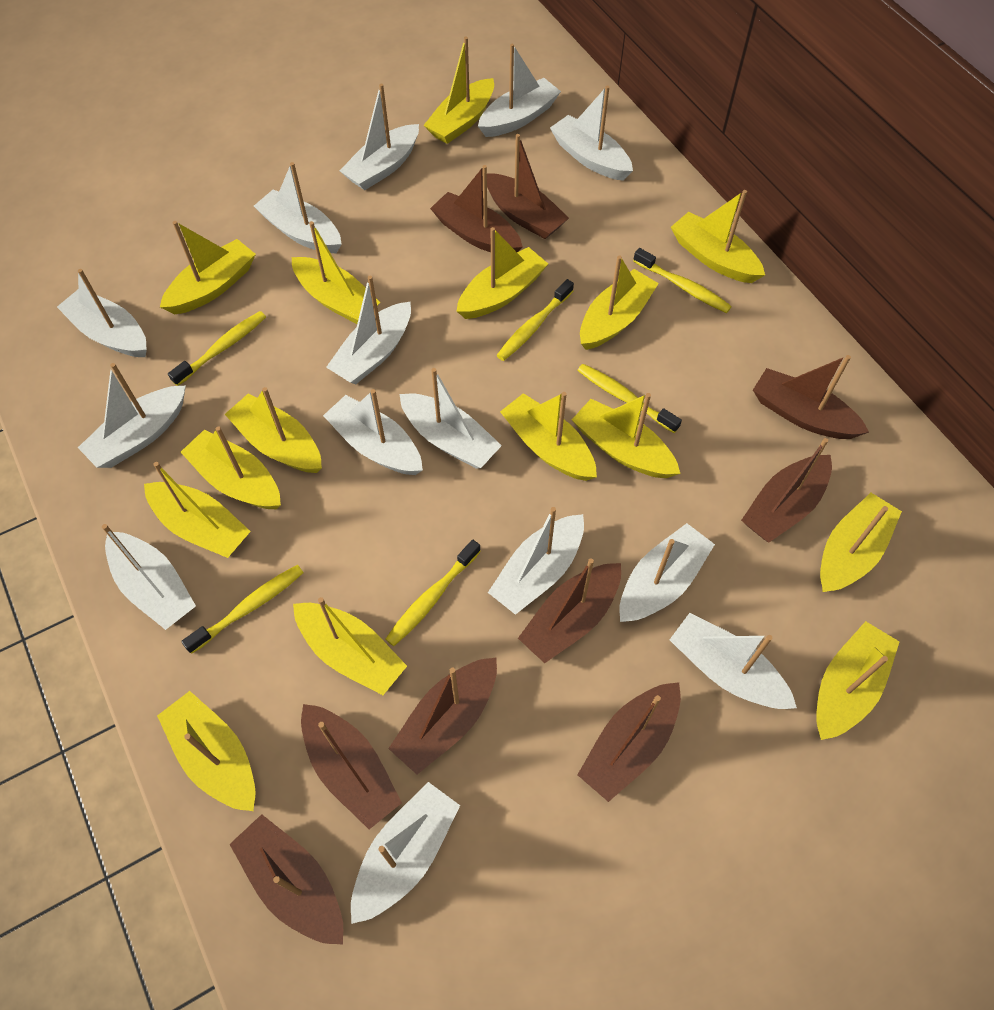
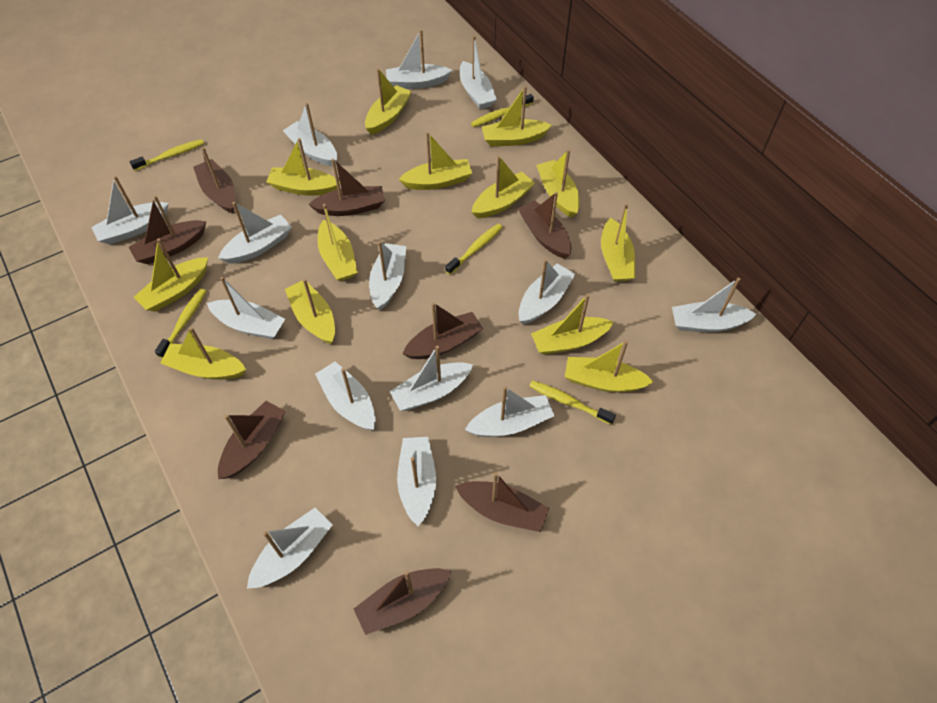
brown boat: [229,814,343,945] [301,704,402,829] [388,657,497,774] [430,165,523,252] [487,134,569,239] [518,558,621,663] [577,682,681,802] [741,438,832,542] [753,355,869,439] = 9 -> [129,195,206,264] [193,147,236,213] [218,401,286,479] [308,159,385,216] [354,568,451,635] [402,302,483,359] [455,472,549,532] [518,192,572,259] = 8
yellow boat: [144,462,251,558] [157,691,256,811] [160,221,256,314] [181,426,281,510] [225,387,322,473] [292,221,380,324] [293,597,407,695] [423,37,494,144] [456,227,548,319] [500,392,597,481] [572,393,680,478] [580,255,659,350] [671,190,765,283] [816,621,899,740] [820,493,902,592] = 15 -> [134,238,208,311] [161,327,246,380] [266,138,340,196] [285,279,335,344] [317,204,358,281] [365,68,412,135] [399,132,472,190] [472,156,535,218] [482,86,552,146] [531,294,614,355] [536,149,580,218] [565,340,653,392] [601,204,635,282] = 13
yellow toothbrush: [168,311,266,386] [181,565,304,654] [385,540,481,646] [497,279,574,361] [577,364,682,433] [633,248,732,313] = 6 -> [129,139,204,171] [155,289,207,358] [445,224,503,275] [471,94,534,127] [529,380,616,425] = 5

